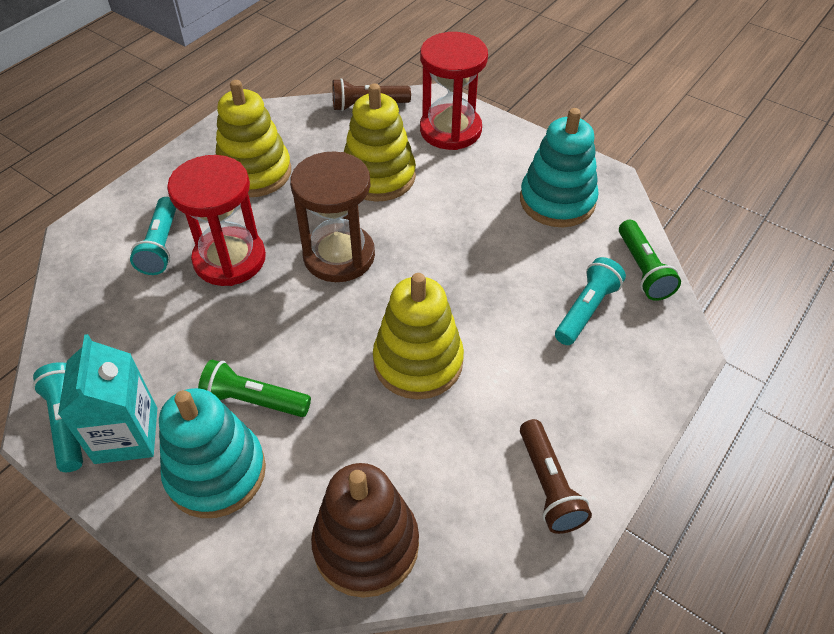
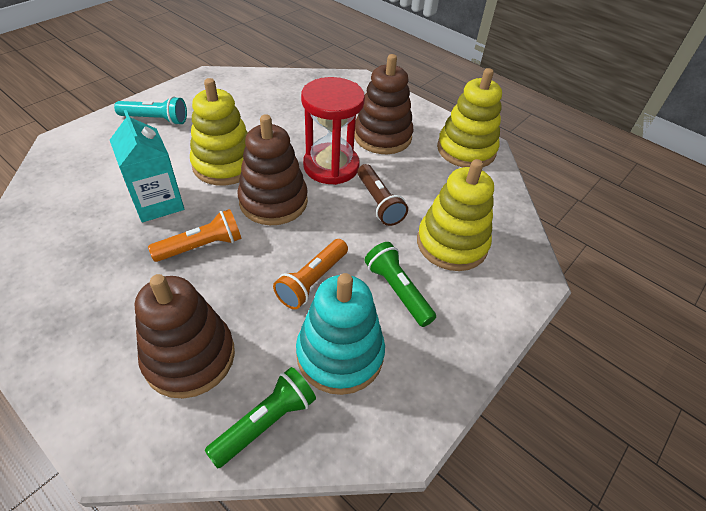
brown flashlight: [332,78,411,111] [520,419,592,534] = 2 -> [357,164,408,226] = 1
brown hourglass: [290,152,375,282] = 1 -> none = 0
brown stacking toy: [311,463,419,598] = 1 -> [135,274,235,399] [238,114,308,225] [354,54,413,154] = 3
orange flashlight: none = 0 -> [148,209,241,262] [273,239,348,309] = 2
red hourglass: [167,155,266,286] [420,32,488,150] = 2 -> [301,77,365,185] = 1
turquoise flashlight: [33,362,83,472] [130,197,176,275] [555,257,626,345] = 3 -> [114,96,187,125] = 1
turquoise stacking toy: [159,388,266,518] [520,108,599,227] = 2 -> [296,273,385,395] = 1

